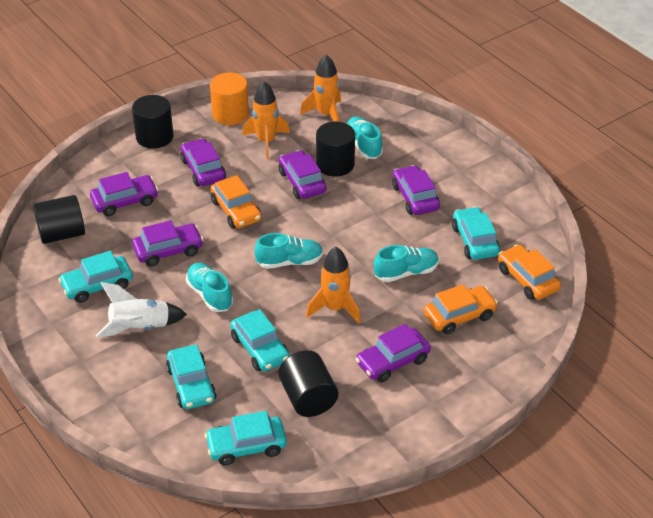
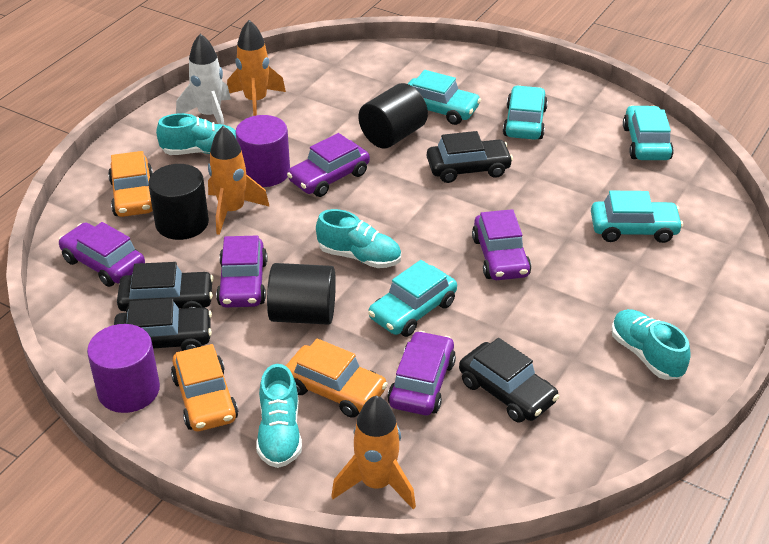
black car: none = 0 -> [114,298,212,351] [117,262,214,313] [427,131,513,183] [459,338,559,423] = 4
black cylinder: [33,195,85,244] [132,95,173,149] [278,350,338,417] [316,122,355,177] = 4 -> [148,164,209,240] [267,263,336,325] [358,83,428,148] = 3
orange cylinder: [210,73,249,125] = 1 -> none = 0
purple car: [90,172,158,216] [132,220,203,266] [180,138,226,186] [278,150,326,199] [356,324,431,382] [392,165,440,215] = 6 -> [59,222,145,287] [216,235,267,308] [287,133,370,197] [388,331,456,415] [472,209,531,280] = 5
purple cylinder: none = 0 -> [87,324,160,413] [235,115,290,187] = 2

